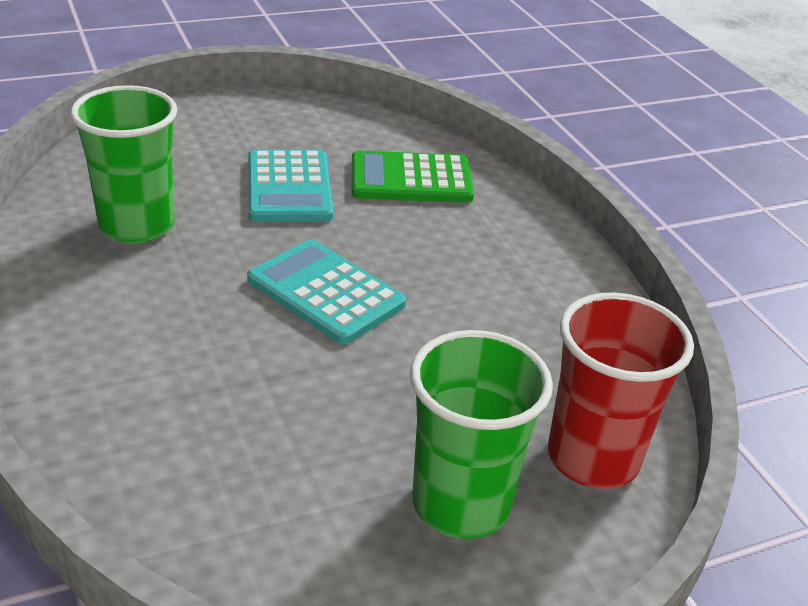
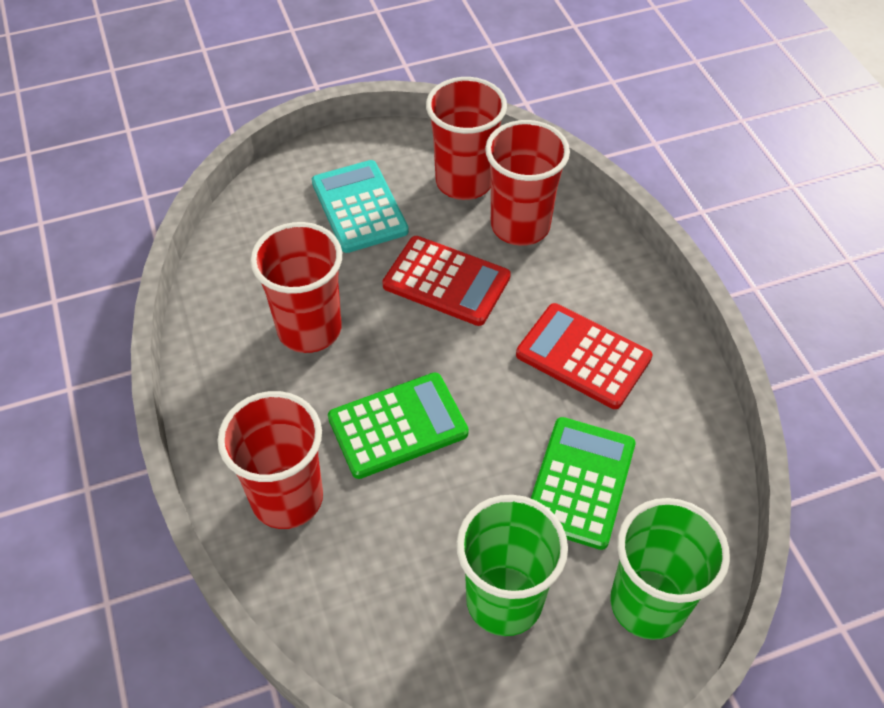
green calculator: [352,151,474,203] = 1 -> [328,372,469,479] [531,417,636,550] = 2
red calculator: none = 0 -> [382,236,511,326] [516,303,652,409] = 2
red cup: [548,292,694,489] = 1 -> [217,391,323,529] [250,222,342,353] [426,77,507,200] [485,120,570,246] = 4
turquoise calculator: [247,239,406,344] [248,149,333,222] = 2 -> [312,160,409,253] = 1

